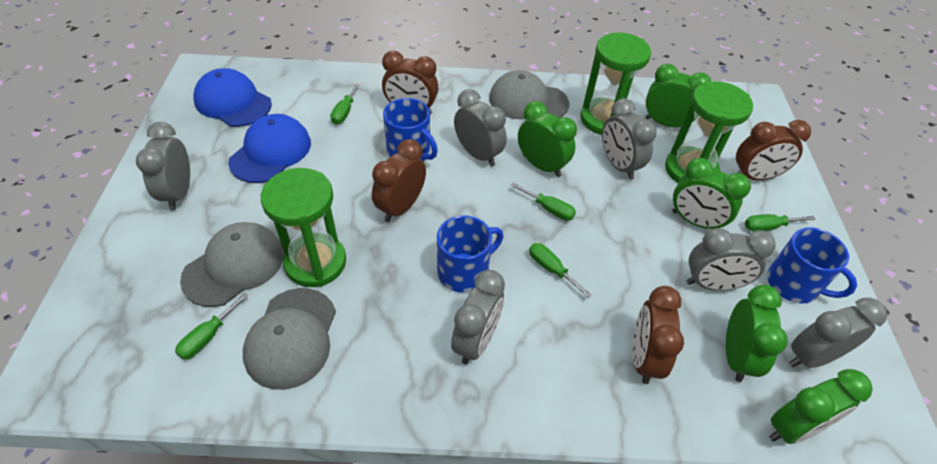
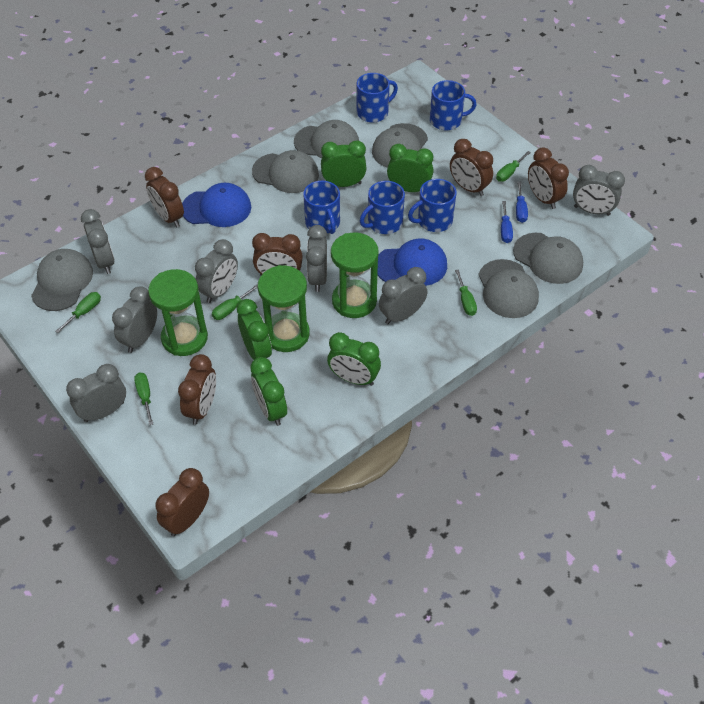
blue mug: [383,98,438,161] [437,216,503,293] [767,227,857,304] = 3 -> [303,181,340,234] [357,73,398,123] [360,181,405,234] [408,179,456,232] [430,80,476,130] = 5
blue screwdriver: none = 0 -> [501,201,513,243] [516,182,528,223] = 2
brown clock: [372,139,426,222] [382,51,439,114] [633,286,684,384] [736,120,811,180] = 4 -> [145,167,184,227] [156,468,209,536] [178,354,216,425] [252,233,303,276] [450,139,493,196] [528,147,569,209] = 6
grey cap: [180,222,284,307] [243,288,336,390] [489,70,569,120] = 3 -> [31,249,93,311] [252,150,319,193] [294,120,359,158] [372,123,428,168] [478,259,539,318] [513,233,583,284] = 6
grey clock: [136,122,190,210] [451,270,505,364] [454,89,507,166] [602,99,657,180] [687,228,775,291] [789,298,887,368] = 6 -> [66,364,126,422] [81,209,115,274] [112,286,157,353] [195,239,238,303] [306,225,327,292] [379,267,427,324] [573,165,625,216] = 7

